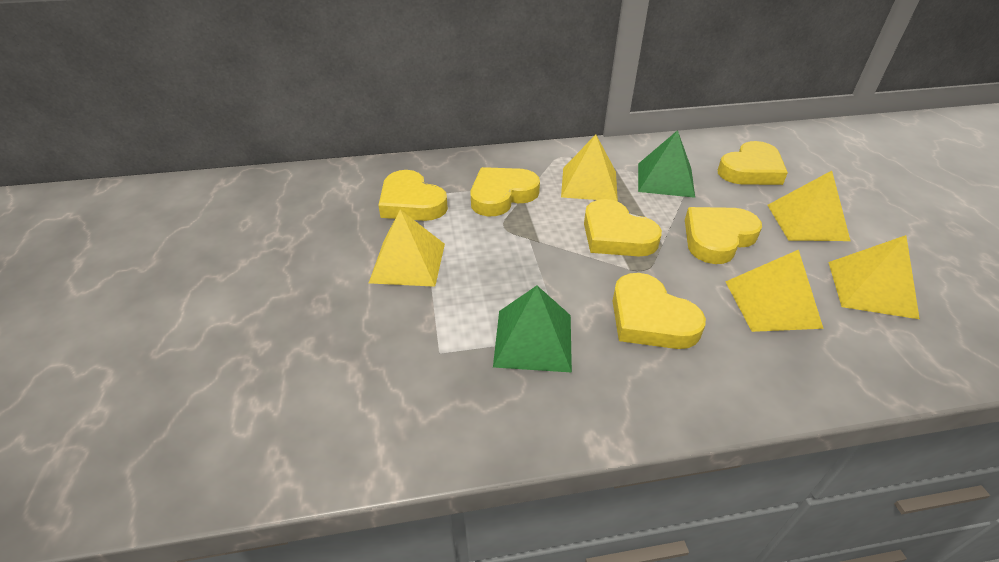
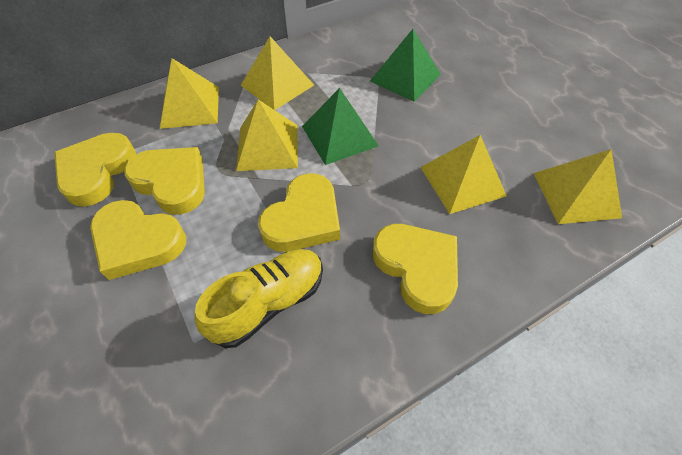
yellow heart: [378,170,448,221] [471,167,540,216] [584,199,662,256] [613,273,706,349] [685,207,762,264] [718,141,788,185] = 6 -> [54,133,136,207] [90,200,186,280] [124,147,205,215] [258,173,340,252] [373,224,458,314] = 5
yellow shoe: none = 0 -> [195,249,323,348] = 1

